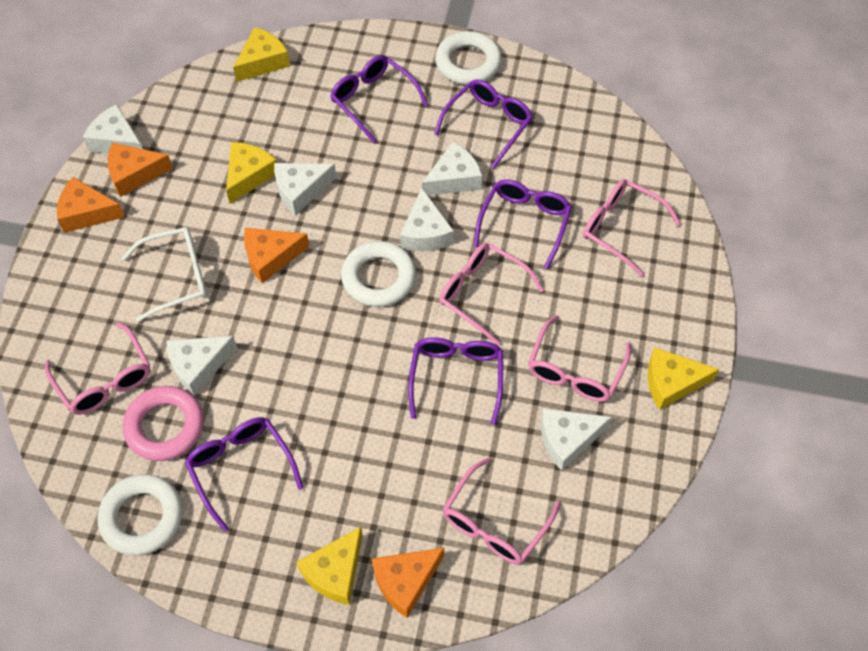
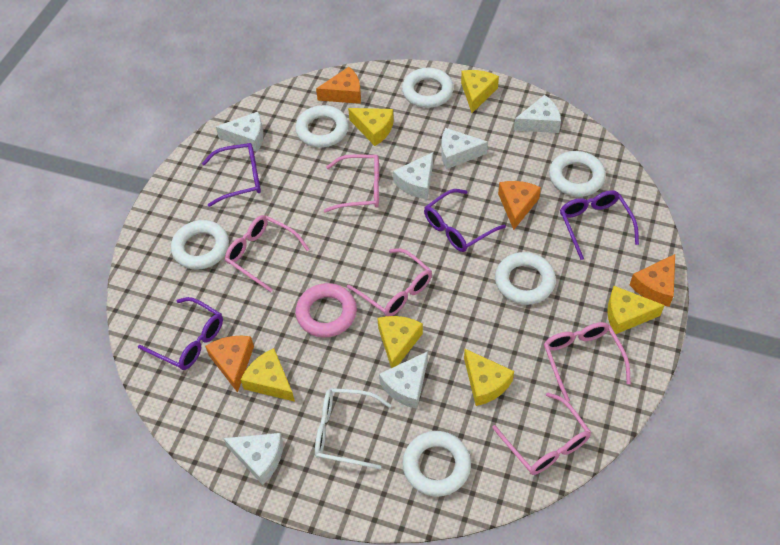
purple glasses: [185,417,303,532] [330,55,428,143] [408,337,503,425] [434,79,533,168] [474,180,572,269] = 5 -> [138,297,223,370] [202,143,261,207] [424,189,506,252] [560,190,639,260] = 4
white ring: [98,474,183,555] [341,241,416,307] [435,31,502,85] = 3 -> [171,220,229,270] [295,105,348,148] [402,68,454,108] [402,431,471,497] [495,252,556,305] [549,151,606,197] = 6
yellow cheese: [226,142,277,204] [233,27,290,82] [296,527,363,605] [648,347,719,410] = 4 -> [241,348,295,402] [348,108,394,146] [377,316,423,368] [461,70,499,113] [464,349,514,406] [607,286,665,334] = 6

